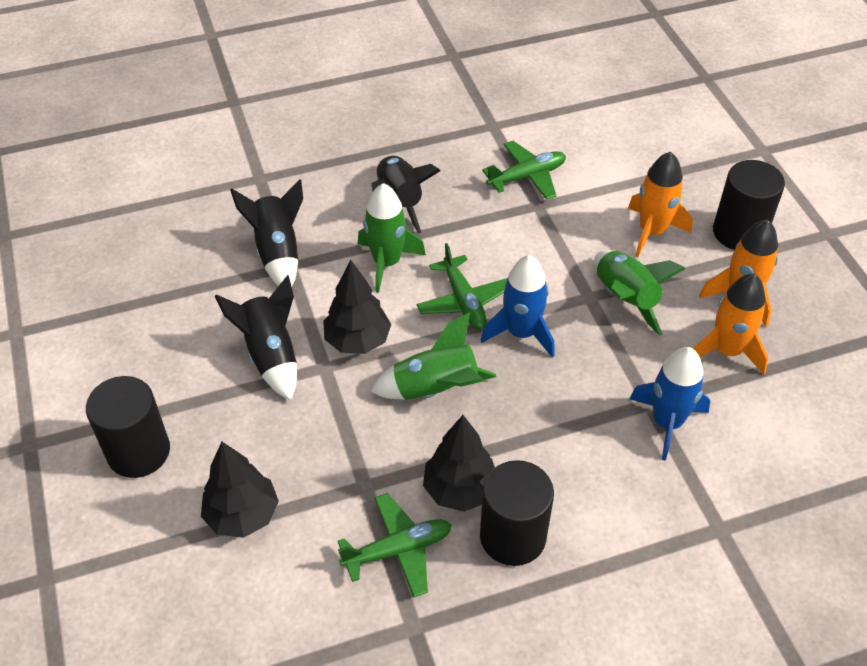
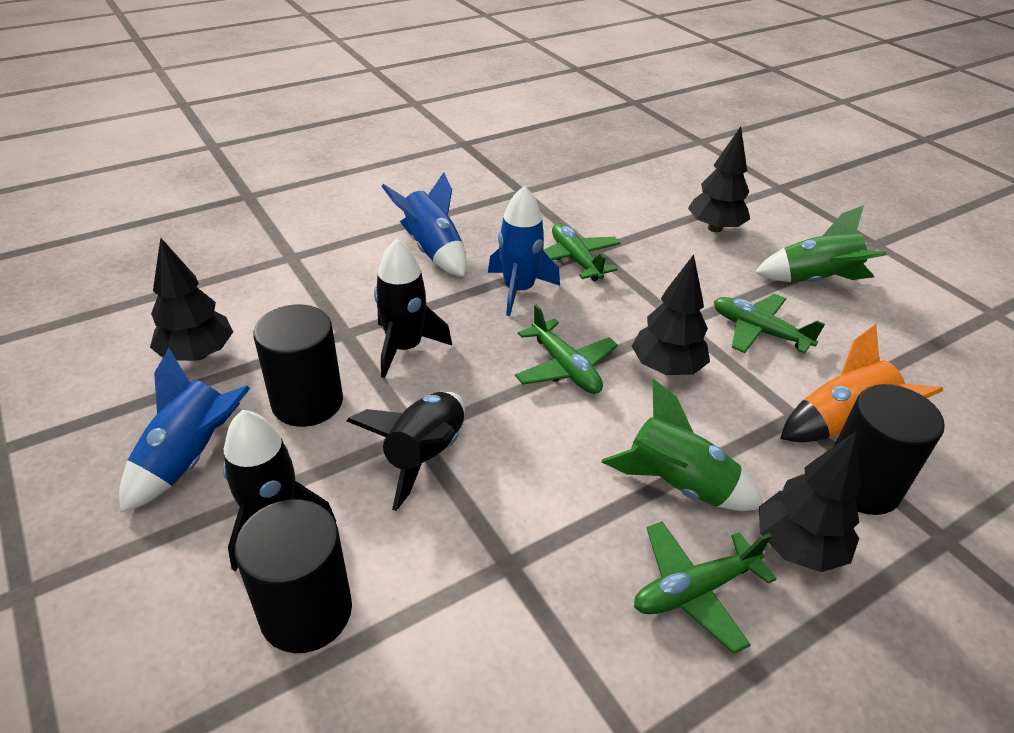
black tree: [201,442,279,538] [323,260,392,354] [423,415,495,512] = 3 -> [150,237,233,361] [632,254,710,375] [688,126,750,232] [759,431,861,572] = 4
blue rocket: [481,255,555,358] [630,347,710,461] = 2 -> [119,348,250,513] [381,173,467,277] [488,185,560,316] = 3
green plane: [338,493,452,597] [416,243,508,329] [482,141,566,200] = 3 -> [515,304,618,394] [543,223,621,281] [634,521,776,654] [714,294,825,354] = 4
green rocket: [358,183,426,293] [370,313,496,400] [594,250,686,336] = 3 -> [601,380,763,511] [754,205,887,282] = 2
orange rocket: [628,152,693,257] [694,273,768,375] [699,219,778,327] = 3 -> [780,324,943,442] = 1

